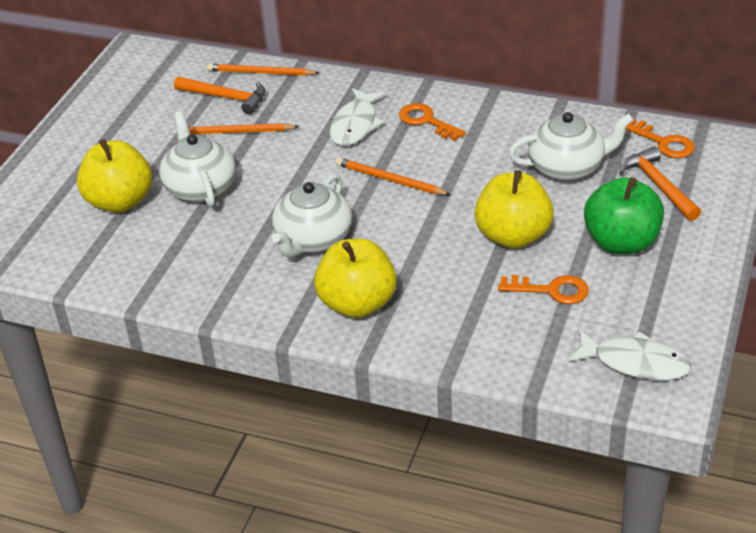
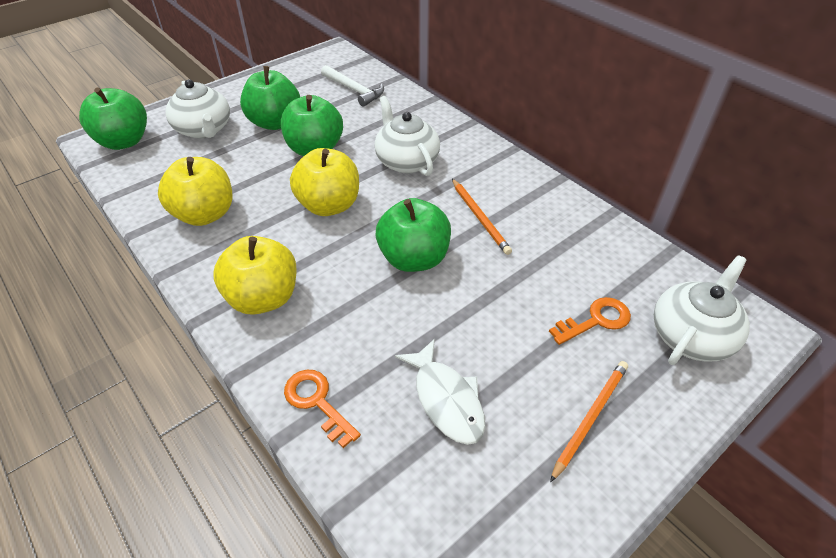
green apple: [584,177,664,254] = 1 -> [79,87,147,150] [240,66,300,130] [281,95,343,156] [376,198,451,272] = 4
orange hammer: [174,76,266,115] [619,146,701,221] = 2 -> none = 0
orange key: [399,103,466,141] [498,275,589,304] [626,119,695,158] = 3 -> [284,370,361,448] [549,297,631,345] = 2
orange pencil: [189,123,300,134] [207,64,320,76] [336,158,451,195] = 3 -> [452,179,512,255] [550,361,628,482] = 2
white fish: [330,88,386,146] [568,329,691,380] = 2 -> [395,339,486,445] = 1
white hammer: none = 0 -> [321,65,384,107] = 1

